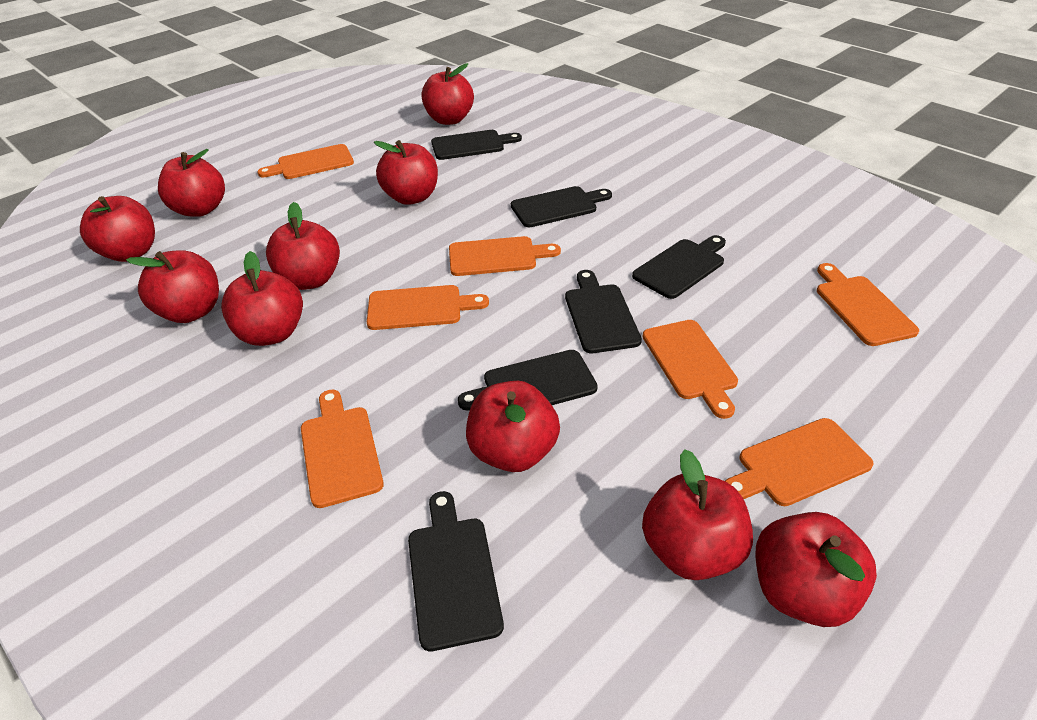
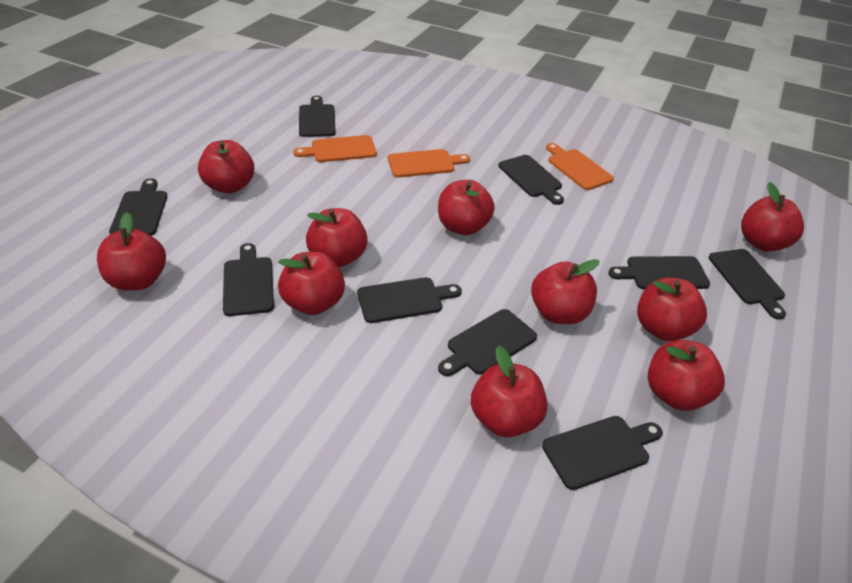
black cutting board: [408,491,504,651] [431,130,522,160] [458,350,598,411] [511,186,612,227] [565,270,642,353] [632,235,726,299] = 6 -> [109,178,168,236] [223,243,274,316] [299,96,336,137] [357,277,462,323] [438,309,537,376] [498,155,564,205] [542,416,663,490] [608,256,710,290] [709,249,786,320] = 9
orange cutting board: [257,144,354,179] [301,390,384,508] [367,285,489,330] [449,236,561,276] [643,320,738,419] [725,418,874,506] [817,263,919,346] = 7 -> [293,135,377,162] [388,149,470,177] [546,143,614,190] = 3

